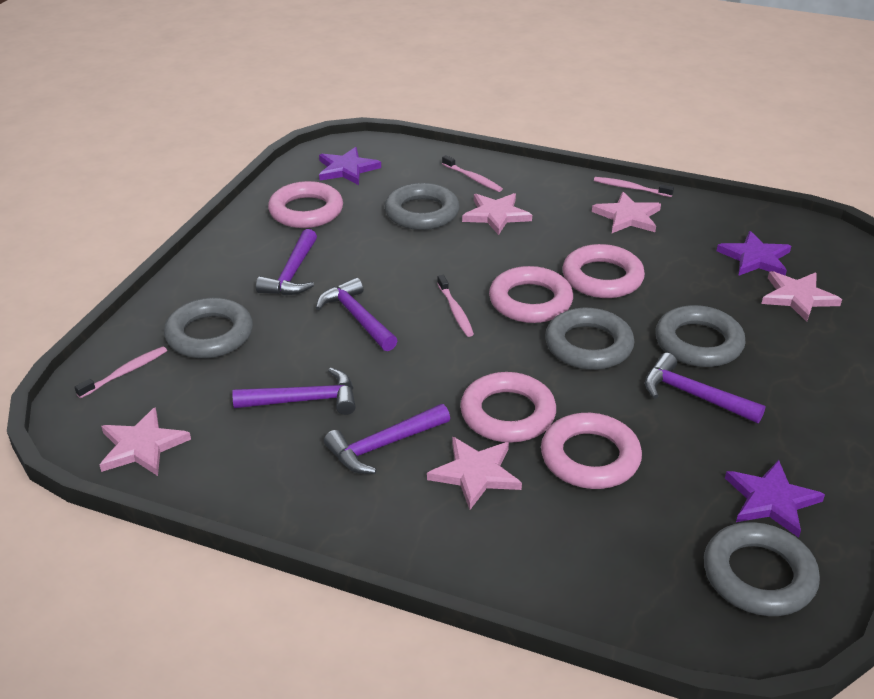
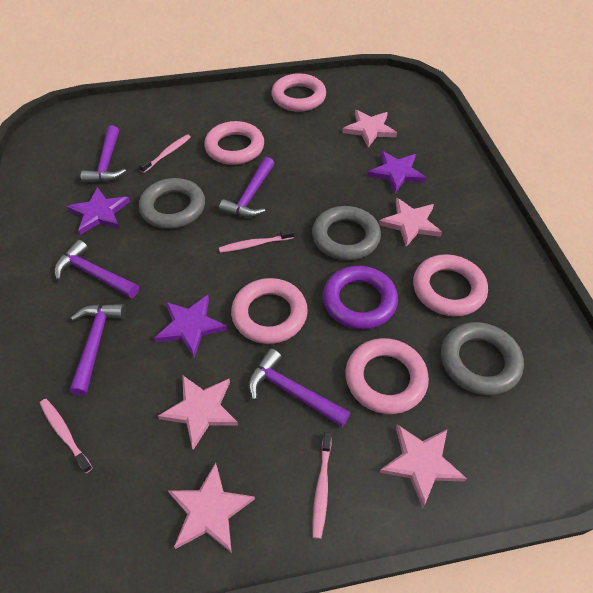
grey ring: [164,298,253,358] [385,183,459,230] [545,308,634,370] [656,305,746,367] [704,522,820,616] = 5 -> [139,178,205,229] [312,206,381,261] [441,322,524,395] = 3
purple ring: none = 0 -> [323,266,398,330] = 1

